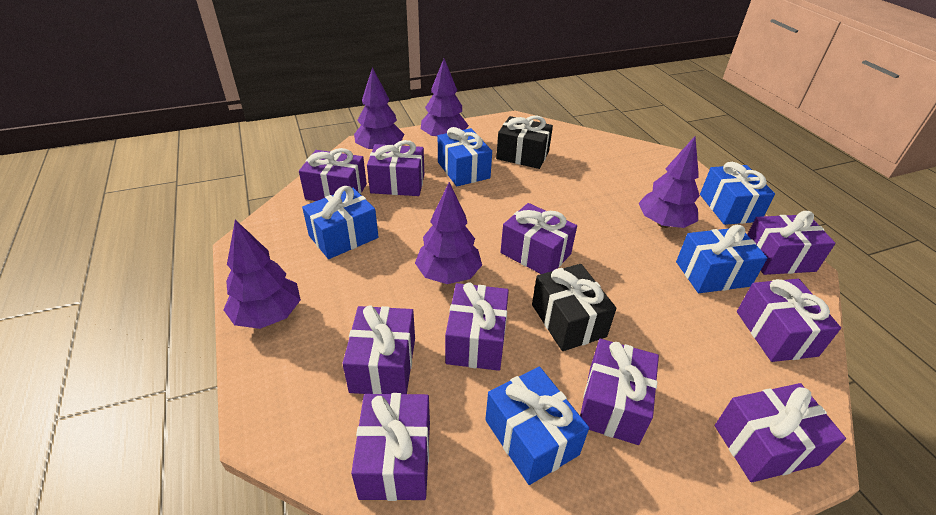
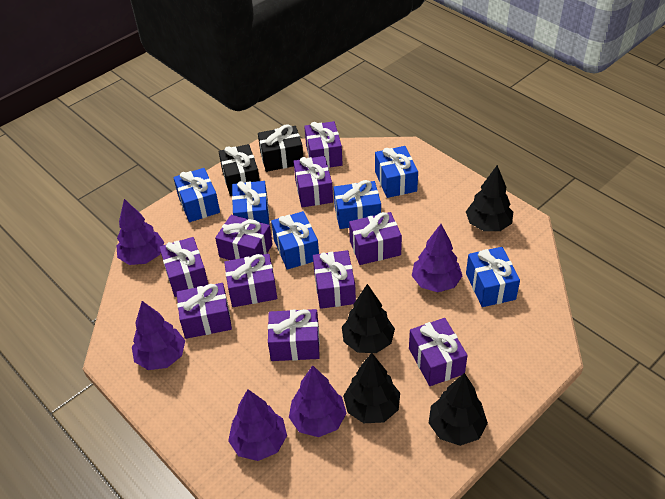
black tree: none = 0 -> [342,284,395,353] [343,353,400,423] [429,373,488,446] [466,165,513,231] = 4
blue gift: [302,186,378,259] [438,127,492,186] [485,367,589,485] [676,225,767,293] [700,162,775,225] = 5 -> [173,168,220,222] [232,181,269,225] [271,211,319,270] [333,180,381,229] [375,146,418,198] [466,247,520,307] = 6

